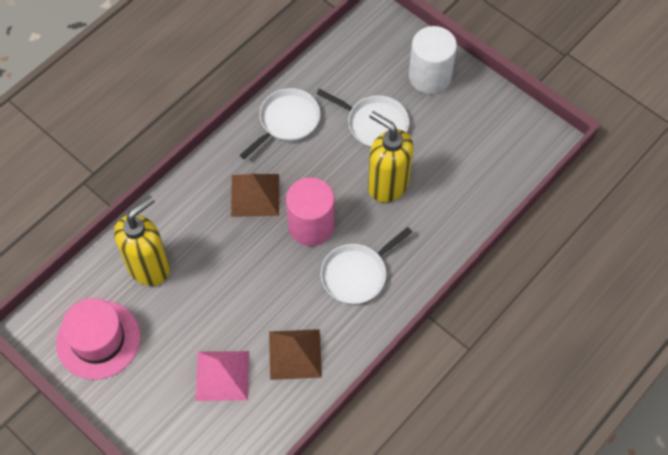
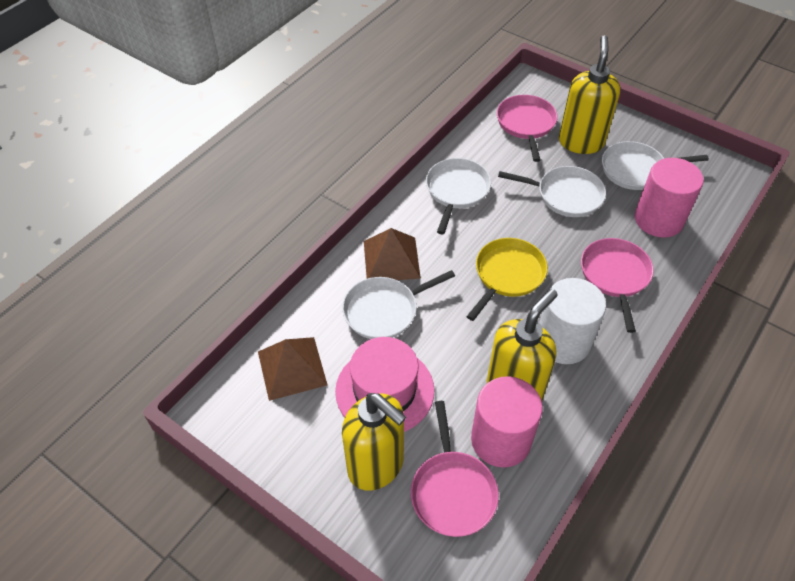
pink cylinder: [286,177,334,246] = 1 -> [471,376,543,468] [635,158,704,238] = 2
pink pan: none = 0 -> [411,401,499,537] [497,95,558,162] [581,238,654,333] = 3
pink pyramid: [196,351,249,401] = 1 -> none = 0
white pan: [240,88,320,159] [316,89,409,148] [321,227,412,304] = 3 -> [342,270,455,339] [426,158,491,234] [498,166,606,217] [602,141,709,190] = 4
yellow pan: none = 0 -> [466,238,548,321] = 1
yellow soap dispenser: [114,196,170,286] [368,111,413,202] = 2 -> [342,393,406,491] [487,289,558,401] [559,35,620,154] = 3

